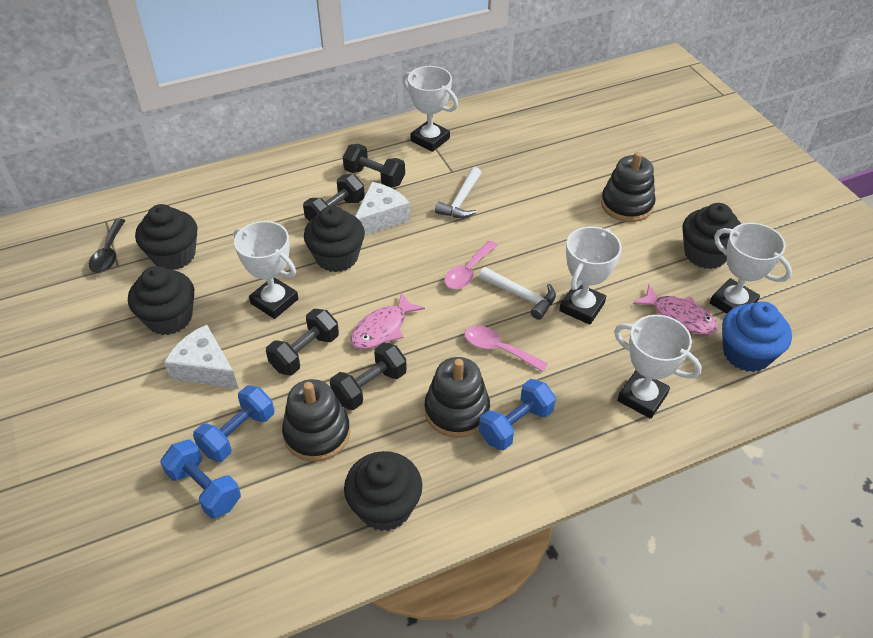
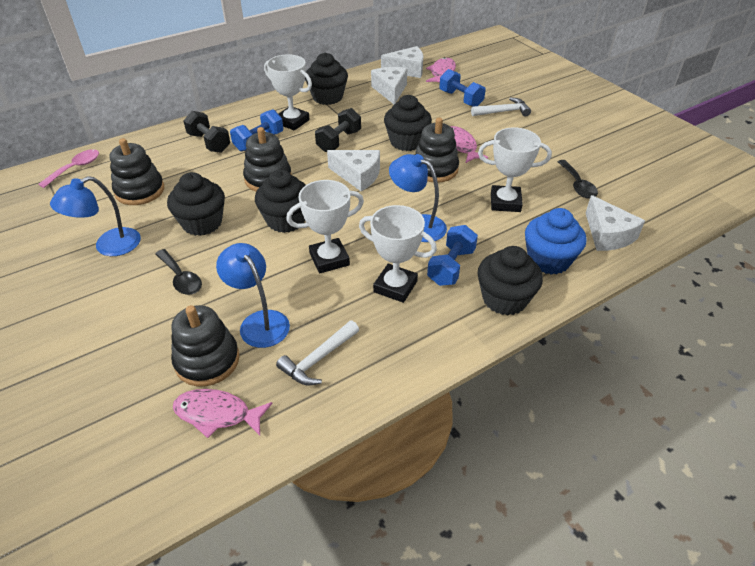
black dumbbell: [266,309,339,375] [303,174,365,222] [330,342,407,410] [343,144,405,187] = 4 -> [183,111,230,153] [315,108,361,152] = 2
black spoon: [89,219,126,273] = 1 -> [155,249,202,295] [558,160,598,198] = 2
black stacking toy: [282,379,350,462] [425,357,490,438] [601,152,656,222] = 3 -> [110,138,164,205] [171,305,239,386] [243,127,292,192] [415,118,459,182] = 4
blue lamp: none = 0 -> [50,176,141,256] [216,243,290,348] [389,154,447,242] = 3
pink fish: [350,292,425,349] [633,285,718,335] = 2 -> [173,389,273,438] [426,57,456,83] [450,126,488,163] = 3
pink spoon: [444,241,498,289] [464,325,548,372] = 2 -> [38,149,99,188] = 1
white cheese: [164,325,239,389] [355,182,410,235] = 2 -> [327,150,380,191] [371,67,407,104] [381,46,423,78] [586,195,645,251] = 4
white trophy: [234,221,298,319] [403,66,458,152] [559,227,622,325] [614,315,702,419] [710,223,792,314] = 5 -> [264,54,312,130] [286,180,364,273] [359,205,437,303] [478,127,552,212] = 4

